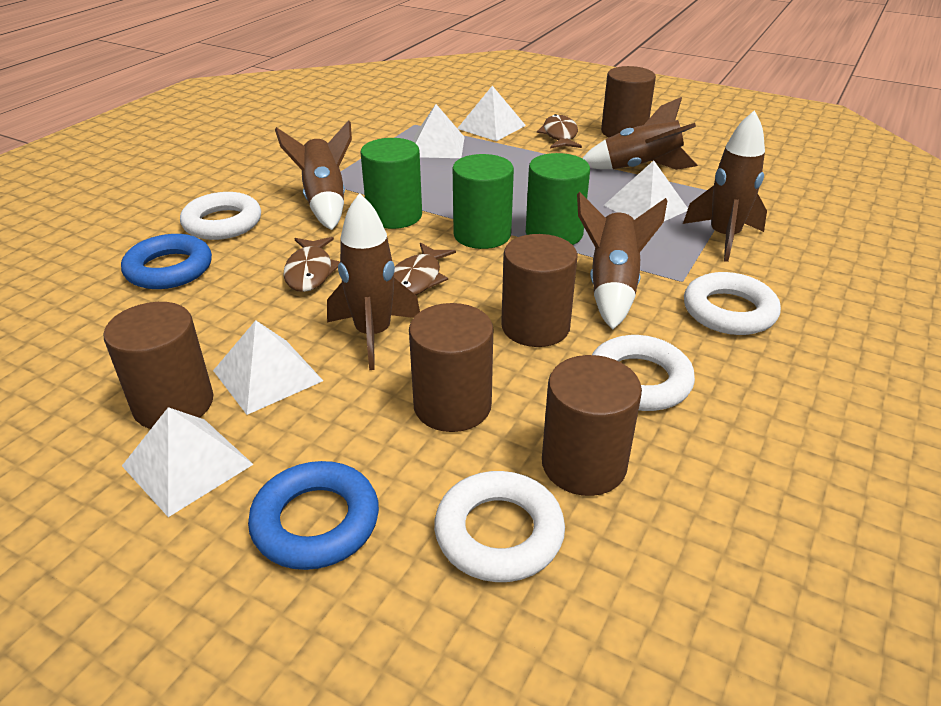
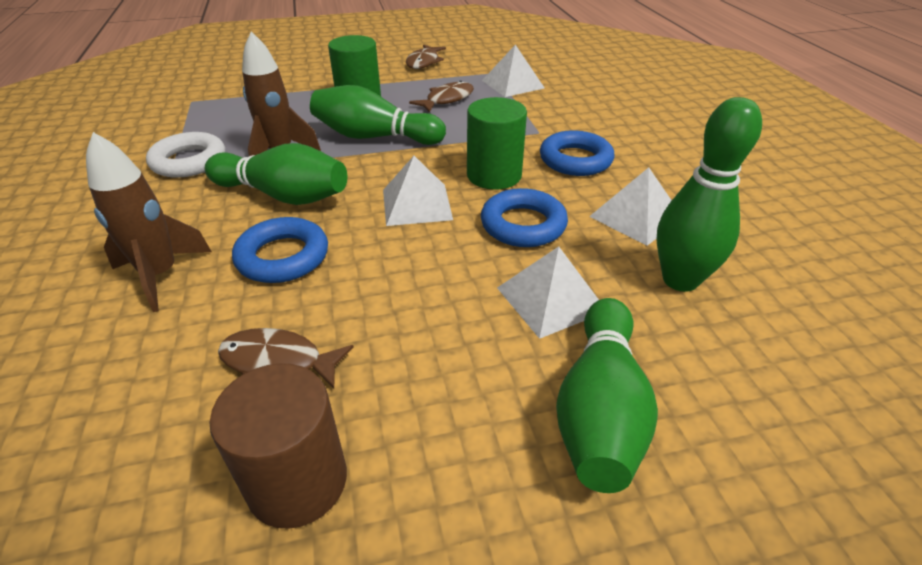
blue ring: [121,234,212,289] [248,461,379,570] = 2 -> [232,217,328,283] [481,188,568,247] [540,130,614,176] = 3
brown cylinder: [103,302,213,429] [409,303,493,432] [501,234,578,347] [542,355,642,496] [601,66,656,137] = 5 -> [209,363,347,529] = 1
brown rocket: [275,120,352,230] [327,193,420,370] [577,192,667,330] [582,97,698,170] [683,110,767,262] = 5 -> [86,132,212,312] [242,32,321,156] = 2
green bowling pin: none = 0 -> [205,143,347,205] [310,85,446,145] [556,298,658,493] [656,97,762,292] = 4
green cylinder: [360,138,422,229] [453,154,514,249] [526,153,590,245] = 3 -> [328,35,381,96] [467,97,527,190] = 2
white pyramid: [122,407,254,517] [213,320,323,415] [413,104,465,158] [457,86,526,141] [604,160,688,221] = 5 -> [383,156,453,226] [482,44,544,97] [497,246,599,339] [589,167,672,246] = 4
white ring: [180,192,261,240] [434,471,565,582] [592,335,695,411] [684,272,781,335] = 4 -> [146,132,225,178] = 1

